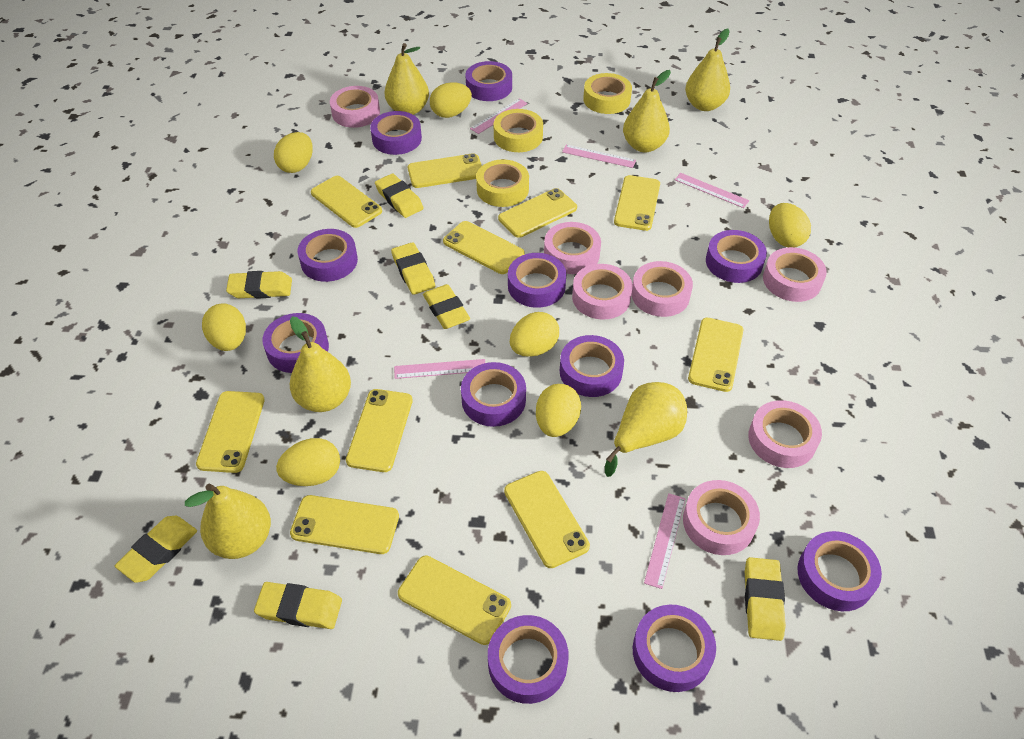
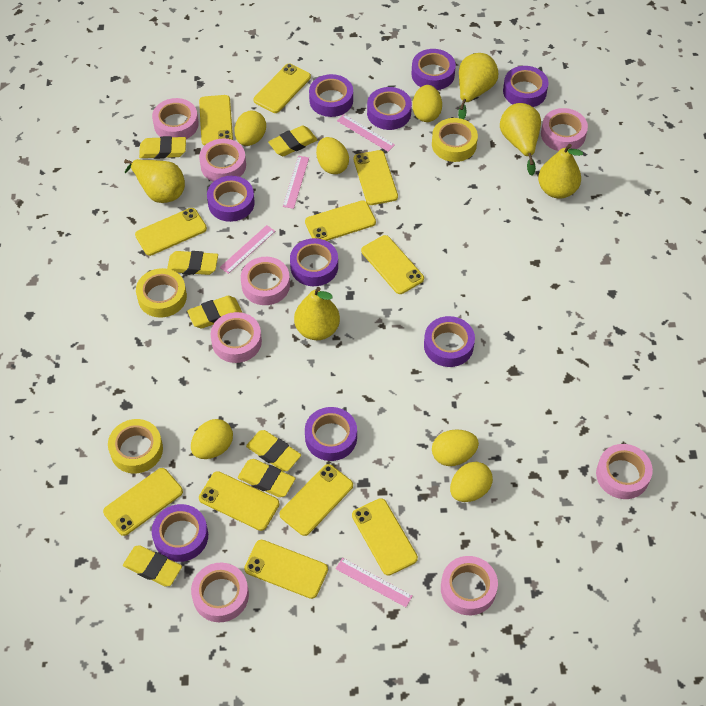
pink ruler: [394,359,485,379] [470,98,528,134] [562,145,636,168] [644,493,686,589] [675,173,749,208] = 5 -> [220,225,275,274] [283,156,309,209] [336,558,413,607] [337,114,395,152] = 4
pink tape: [330,86,380,128] [544,222,601,274] [572,264,633,320] [632,261,693,317] [683,480,760,555] [748,400,822,468] [763,247,827,302] = 7 -> [152,98,199,139] [191,563,249,622] [199,139,246,182] [211,312,262,363] [241,257,290,305] [441,556,498,615] [541,108,588,151] [596,444,653,499] = 8
purple tape: [263,313,329,373] [298,229,358,282] [370,111,422,155] [461,362,526,427] [465,61,512,101] [488,615,569,704] [508,253,566,308] [560,335,624,397] [633,605,716,692] [706,230,767,283] [797,531,882,611] = 11 -> [152,504,208,562] [207,176,255,222] [290,238,338,286] [305,407,357,461] [309,74,353,117] [367,87,412,130] [411,49,456,90] [424,316,475,367] [503,66,549,107] = 9
yellow egg: [202,303,246,351] [274,132,313,173] [276,438,340,486] [430,82,472,118] [510,312,559,357] [536,384,581,437] [769,203,811,247] = 7 -> [191,419,233,459] [235,110,266,146] [316,137,349,174] [412,85,442,122] [432,429,479,466] [450,462,493,502] = 6
yellow pear: [185,484,271,559] [290,317,351,412] [385,43,429,115] [605,382,687,477] [623,70,671,152] [685,29,730,111] = 6 -> [124,159,185,203] [294,287,340,340] [458,53,498,119] [500,103,541,175] [538,144,583,198] = 5

